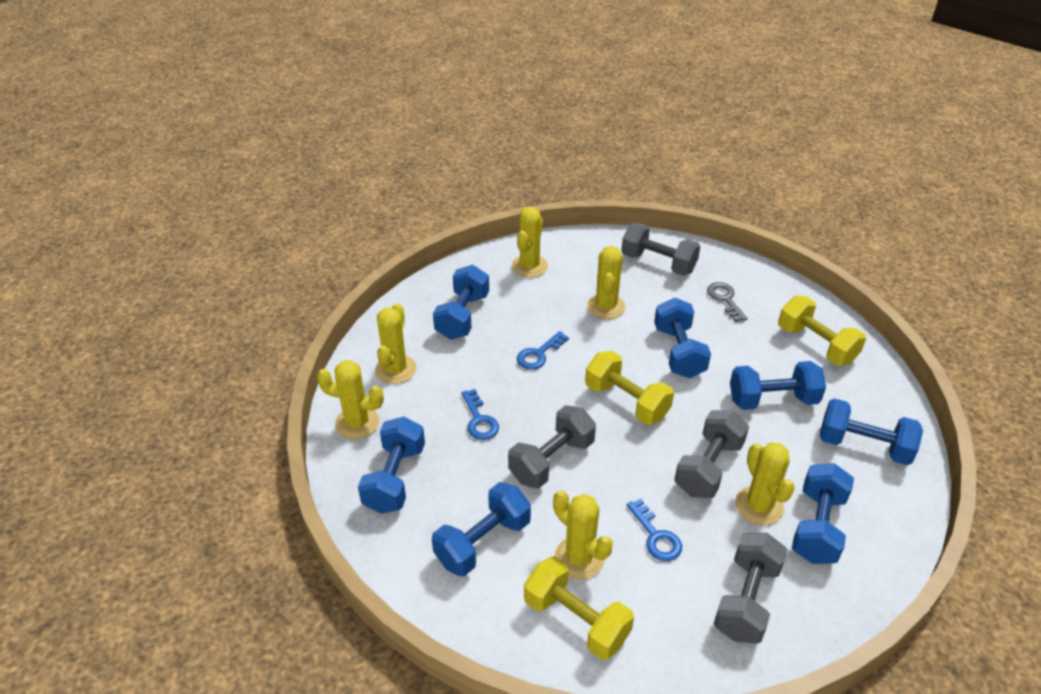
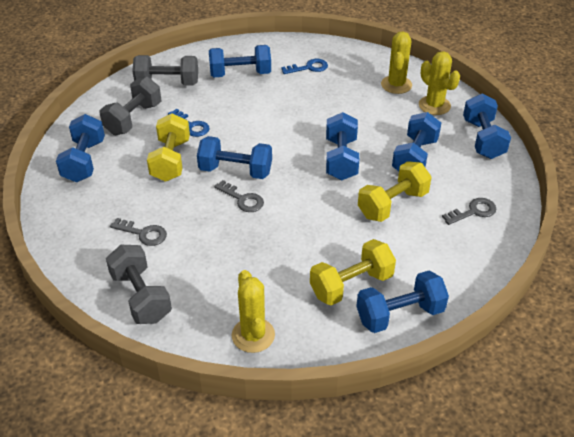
blue key: [461,389,499,440] [517,331,569,370] [627,499,682,561] = 3 -> [168,109,210,137] [281,59,328,74] = 2
grey dumbbell: [508,405,596,489] [621,223,700,276] [674,410,749,498] [714,533,788,644] = 4 -> [99,76,161,135] [106,245,172,324] [132,55,198,85] = 3
grey key: [707,282,748,322] = 1 -> [110,218,167,246] [214,180,264,212] [442,198,496,225] = 3
yellow cactus: [317,360,384,439] [375,304,417,384] [512,207,548,278] [553,490,613,580] [587,246,626,319] [735,442,795,526] = 6 -> [232,270,275,353] [381,32,412,94] [419,51,460,115] = 3

